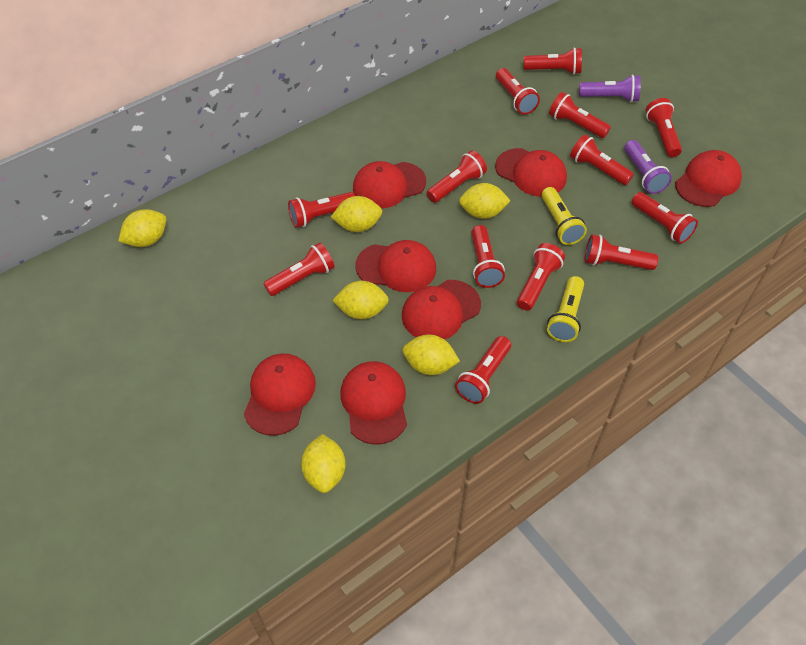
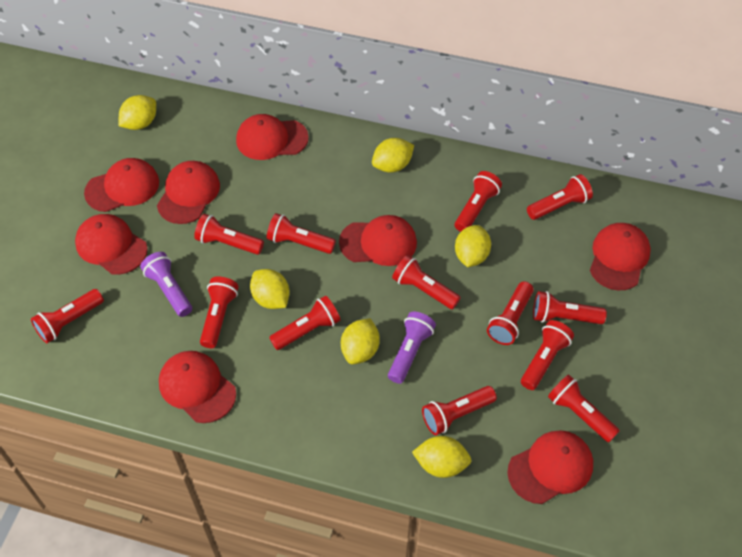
red cap: [244,353,316,436] [341,361,407,445] [353,161,426,208] [355,240,436,292] [402,280,481,340] [495,148,567,197] [675,150,742,207] = 7 -> [75,214,148,275] [84,158,159,212] [157,161,220,224] [159,351,236,423] [236,114,309,160] [339,215,417,266] [507,430,593,504] [590,223,651,290] = 8
yellow flashlight: [541,187,587,245] [547,276,584,342] = 2 -> none = 0

